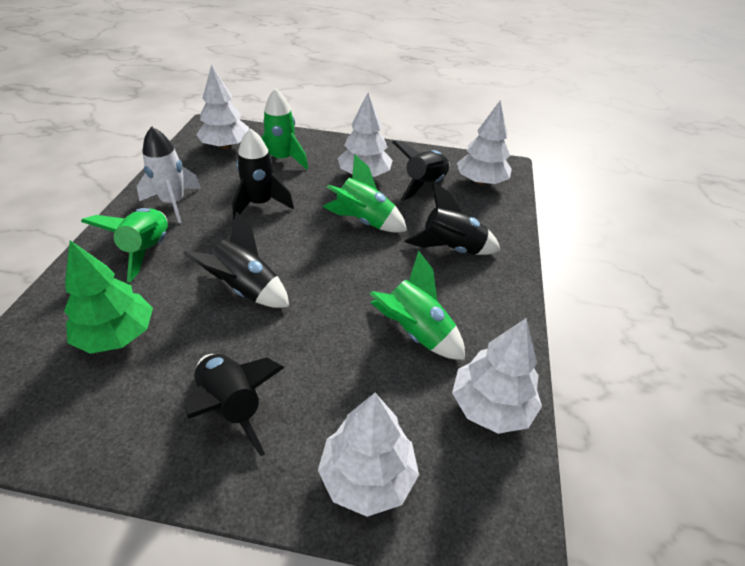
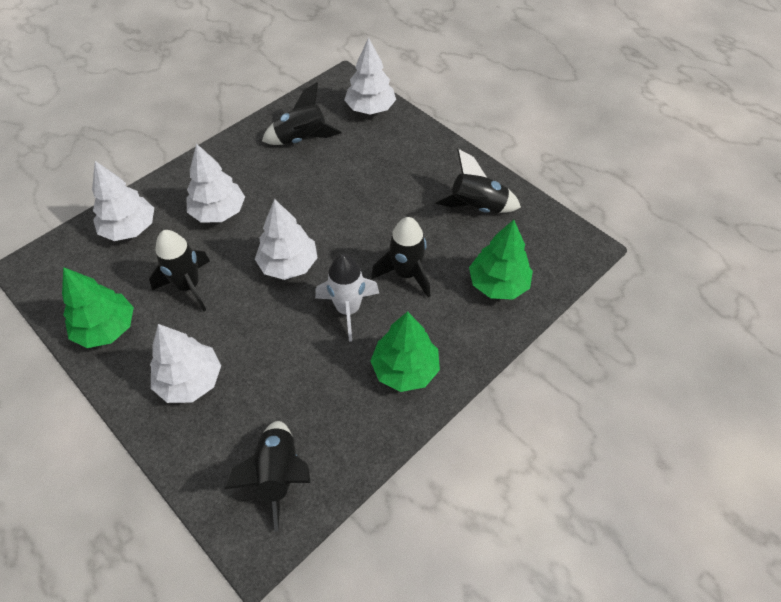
green rocket: [81,208,168,282] [262,88,308,169] [323,155,407,233] [369,250,465,360] = 4 -> none = 0
green tree: [64,240,153,354] = 1 -> [62,267,134,348] [370,311,440,392] [469,220,533,300] = 3

